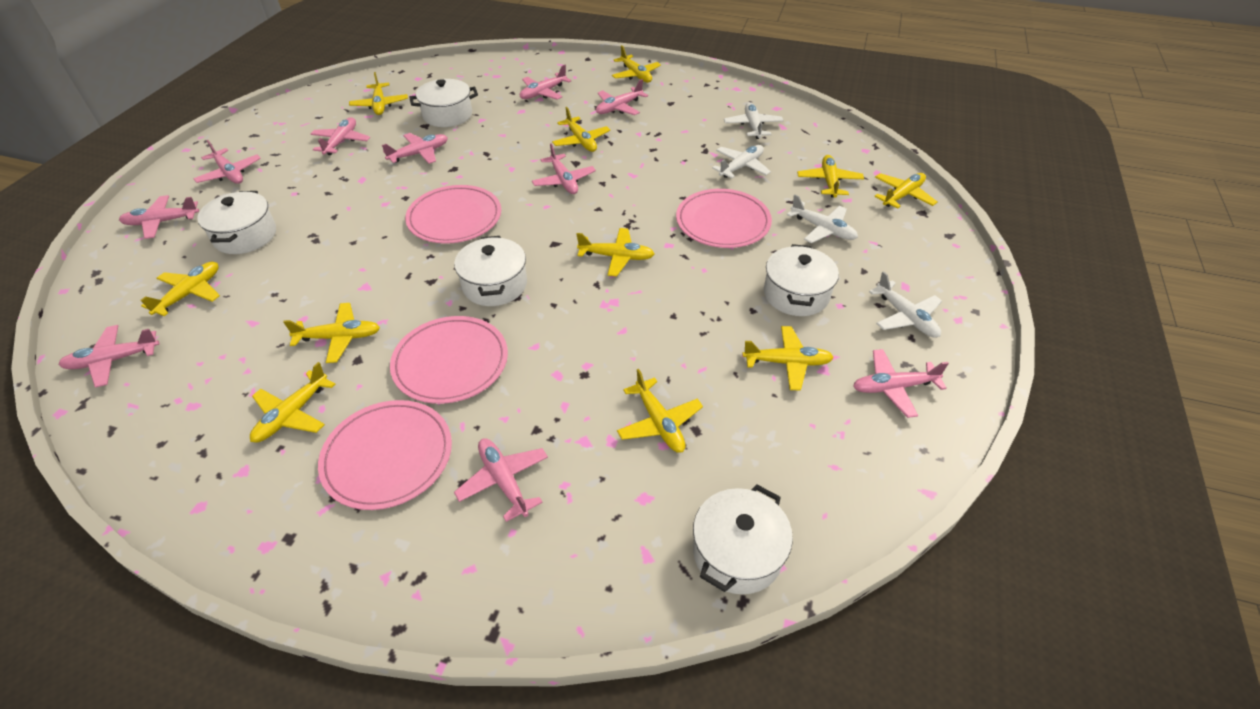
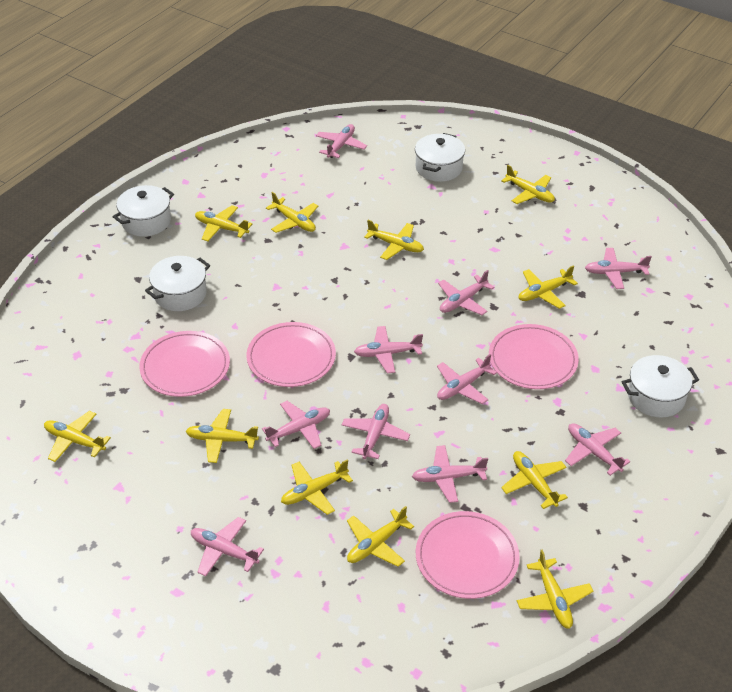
white plane: [712,145,771,178] [724,102,784,139] [787,194,858,243] [869,271,942,338] = 4 -> none = 0
white pot: [197,191,276,254] [409,79,478,127] [454,236,527,306] [693,485,793,594] [764,244,839,316] = 5 -> [113,185,174,237] [145,256,210,311] [415,133,465,182] [622,355,699,417] = 4

